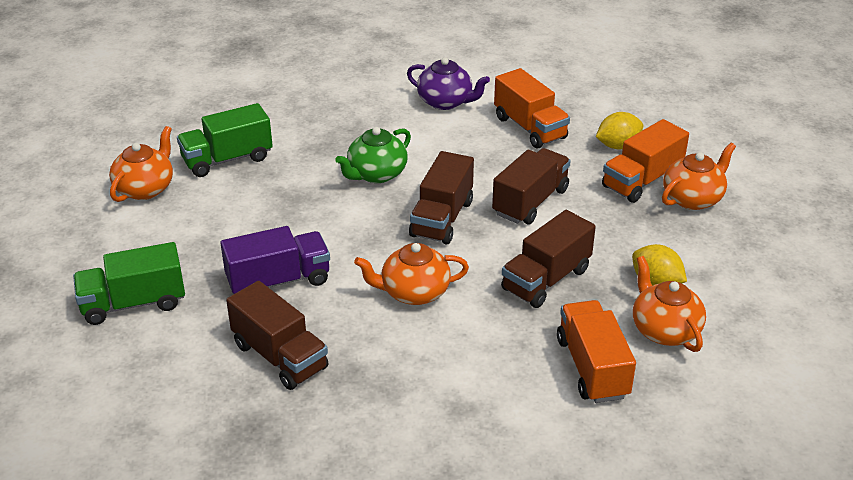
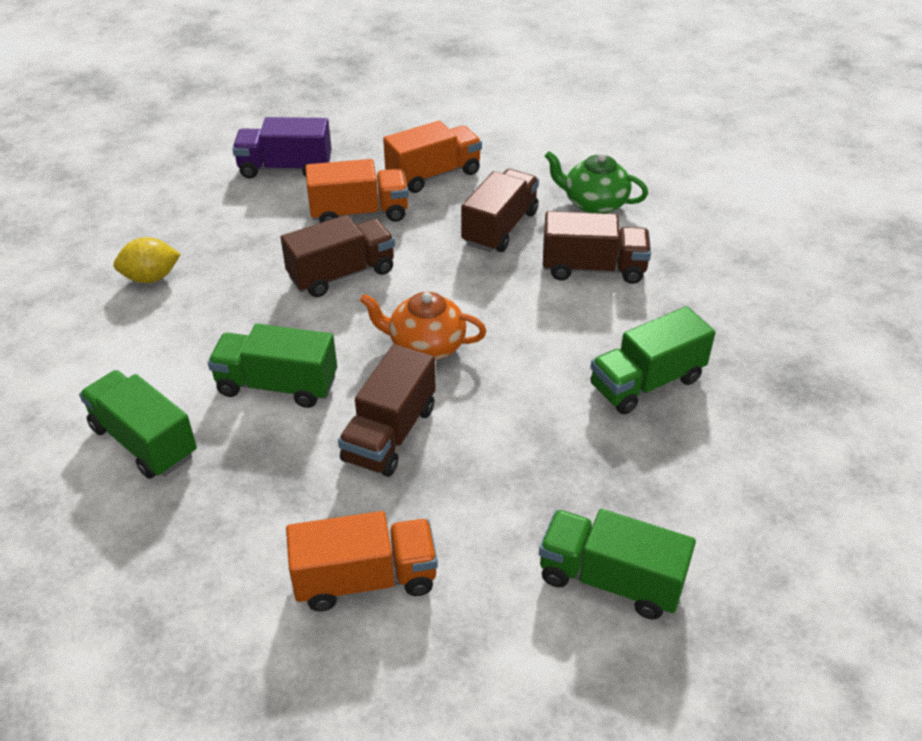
green truck: [73,242,185,325] [177,103,273,177] = 2 -> [79,370,197,479] [208,324,337,408] [539,509,696,619] [590,306,715,414] = 4
orange teapot: [109,126,173,202] [354,243,469,305] [633,256,706,352] [662,143,736,210] = 4 -> [360,292,486,360] = 1
purple teapot: [407,57,490,110] = 1 -> none = 0
yellow lemon: [596,112,643,149] [632,244,687,286] = 2 -> [113,237,181,283] = 1

